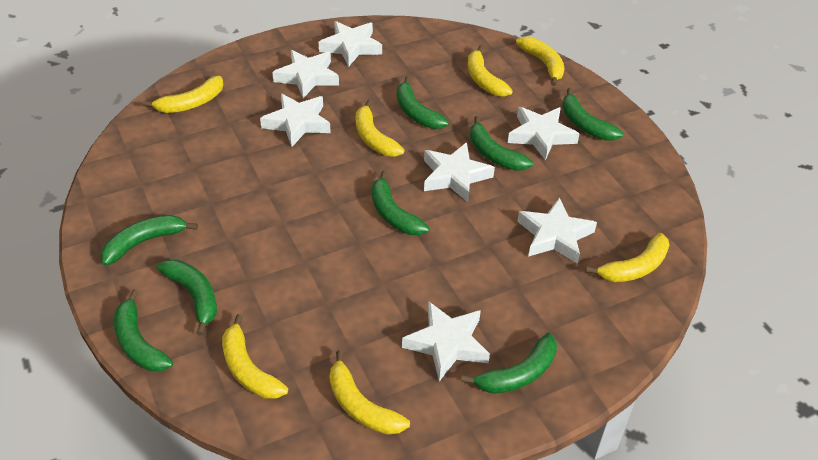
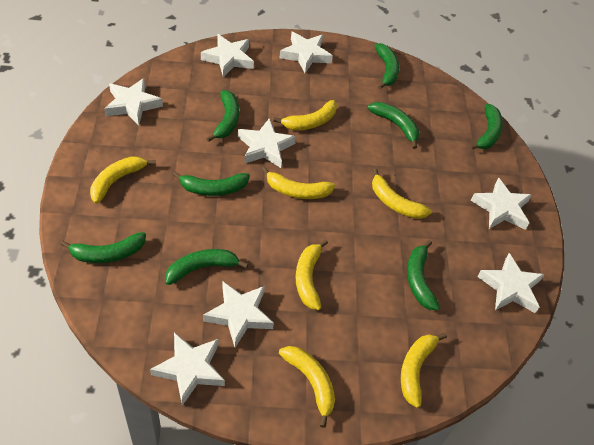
white star: [260,94,331,147] [272,50,339,98] [318,21,382,67] [402,302,490,381] [424,142,495,202] [508,107,579,160] [517,197,597,264] = 7 -> [104,78,163,126] [150,332,225,406] [201,34,254,77] [203,281,274,347] [238,118,296,168] [280,32,333,73] [471,177,532,230] [477,253,545,313] = 8

